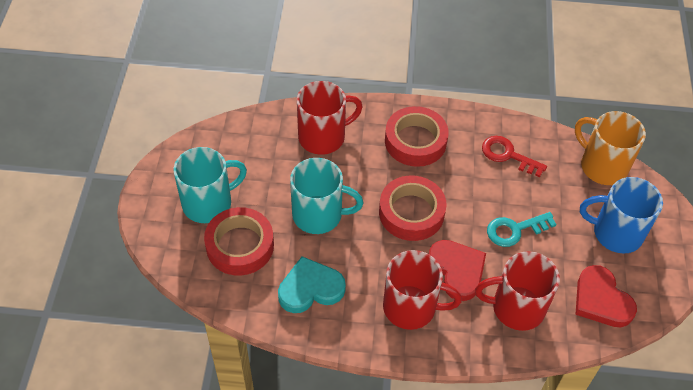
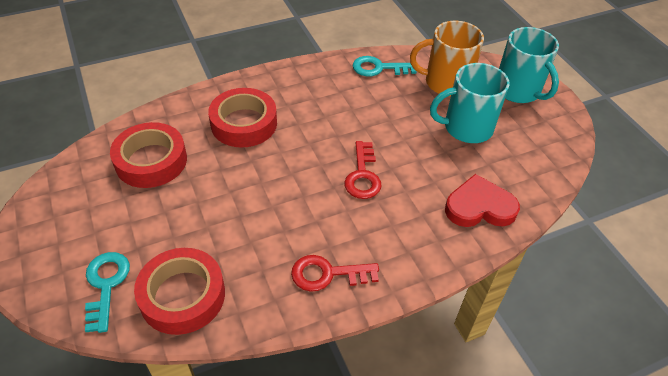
blue mug: [580,177,663,254] = 1 -> none = 0
red heart: [429,240,486,301] [575,265,637,327] = 2 -> [445,174,520,227] = 1
red key: [482,136,547,177] = 1 -> [291,255,379,292] [344,141,382,199] = 2
red mug: [297,81,363,155] [383,250,462,330] [475,251,560,331] = 3 -> none = 0
turquoise heart: [278,256,346,313] = 1 -> none = 0
turquoise key: [487,212,557,247] = 1 -> [85,252,130,333] [353,56,417,76] = 2

